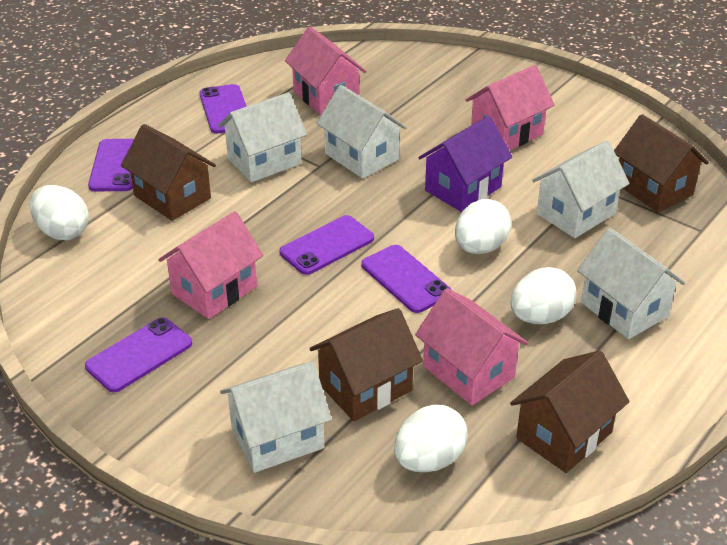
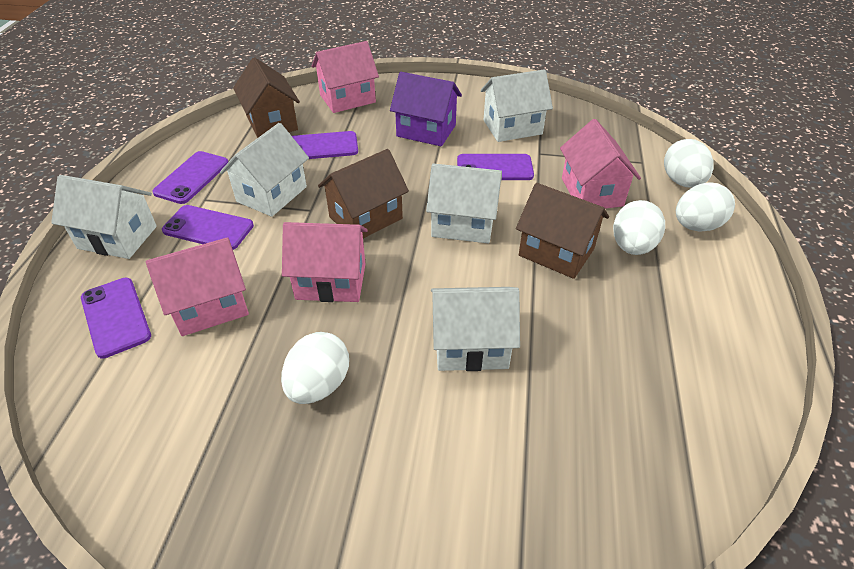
brown house: [121,124,216,221] [309,308,423,421] [510,350,629,473] [614,114,709,213] = 4 -> [233,57,300,138] [318,149,409,238] [516,183,609,279] = 3

